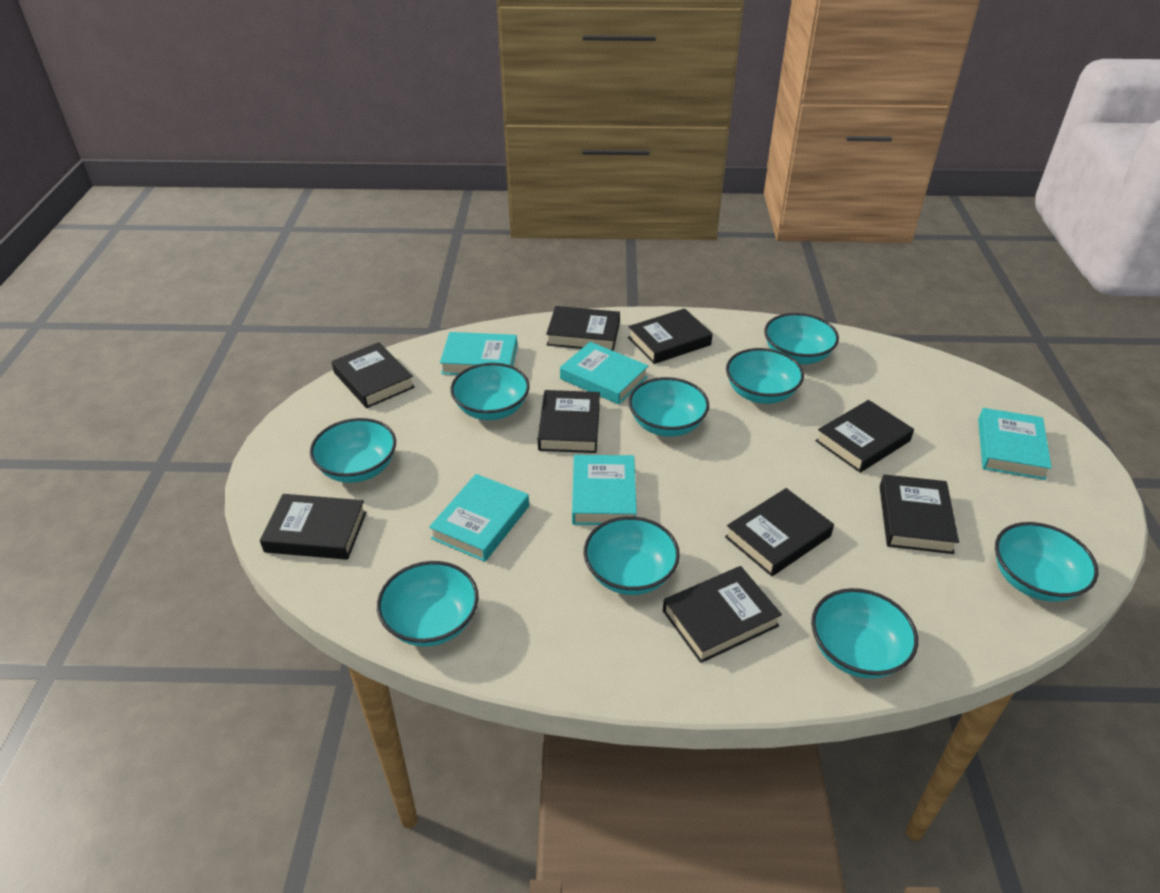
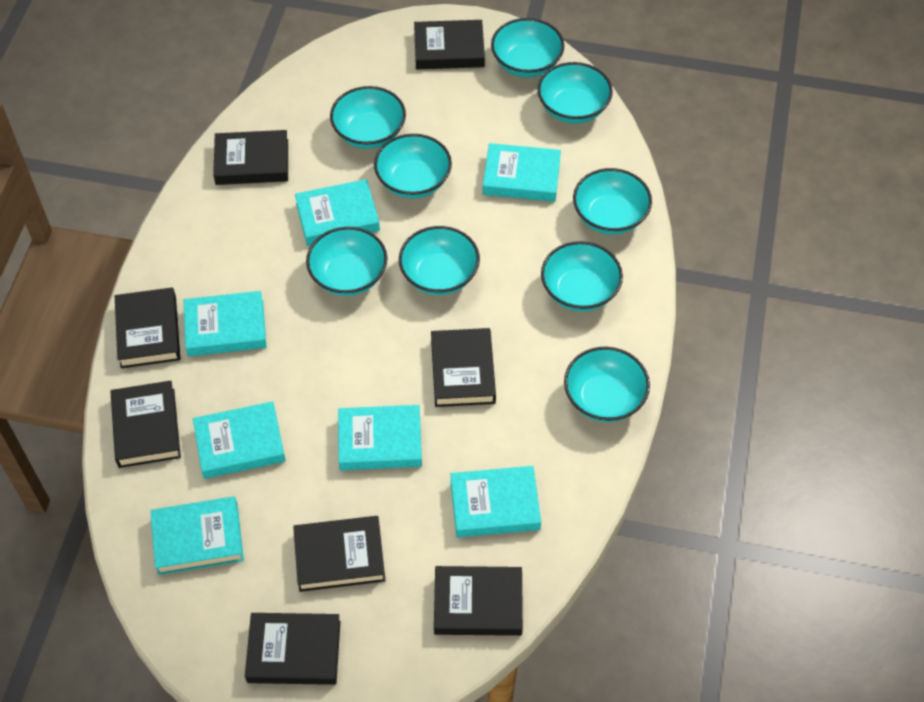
black book: [260,494,367,560] [332,342,415,408] [538,390,600,453] [546,306,620,351] [628,308,713,364] [663,566,782,663] [725,488,834,576] [815,400,914,473] [879,475,959,554] = 9 -> [111,381,181,468] [115,287,180,368] [213,130,288,185] [245,613,341,685] [293,516,386,592] [414,20,485,69] [431,328,496,407] [434,566,523,636] = 8
turquoise book: [429,474,529,562] [440,332,517,375] [560,342,648,405] [572,455,637,525] [978,408,1052,480] = 5 -> [151,496,244,575] [184,291,266,356] [193,401,286,479] [295,179,380,246] [338,405,422,470] [450,466,541,537] [483,143,561,202] = 7

